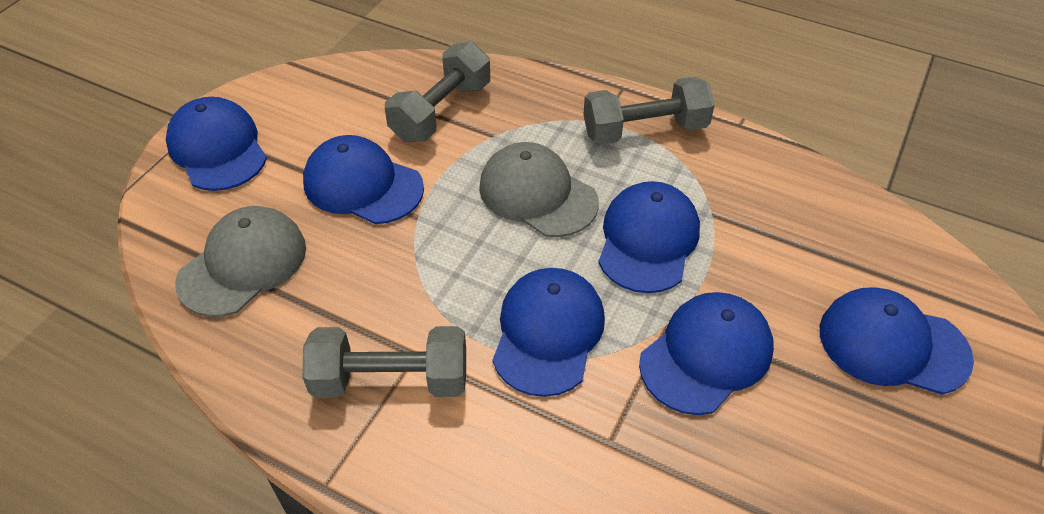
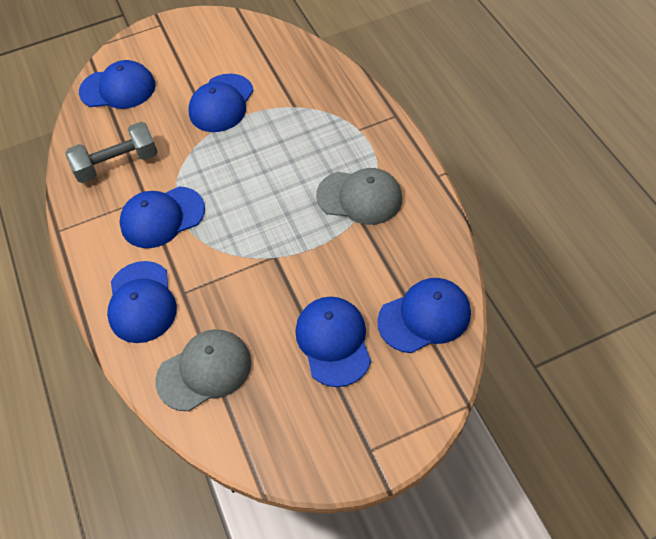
grey dumbbell: [302,326,466,398] [385,42,490,142] [583,77,715,145] = 3 -> [65,122,158,183] = 1

